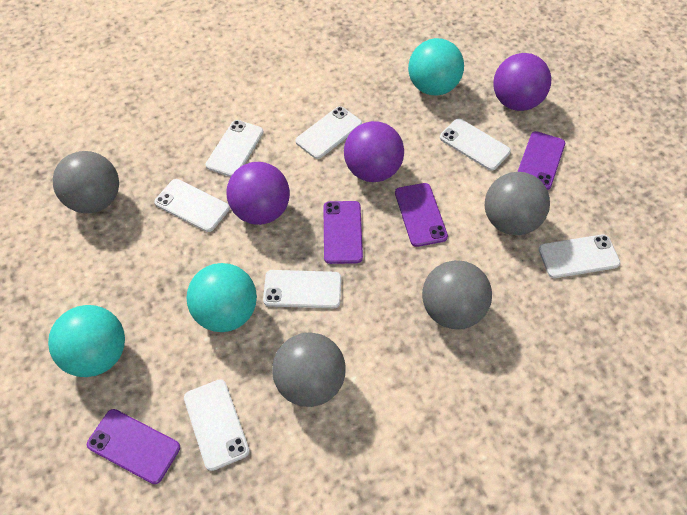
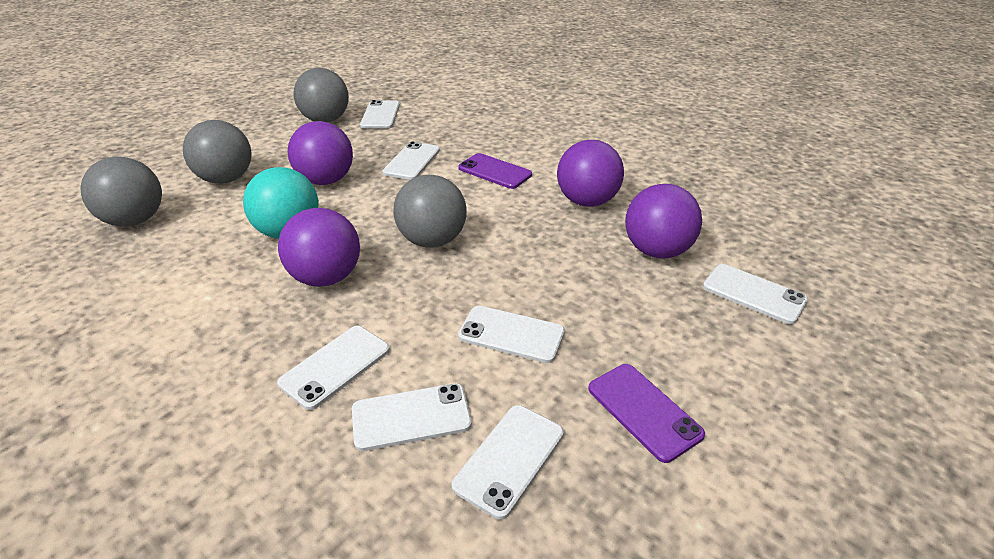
purple ball: [226,162,290,225] [344,121,404,182] [493,53,551,111] = 3 -> [278,208,360,287] [288,121,353,185] [557,140,624,207] [625,184,702,259] = 4
purple phone: [87,409,180,484] [323,201,363,264] [395,183,448,247] [517,131,565,190] = 4 -> [458,153,532,189] [588,364,705,463] = 2
turquoise ball: [48,305,125,377] [186,263,257,332] [408,38,464,96] = 3 -> [243,167,319,239] = 1

